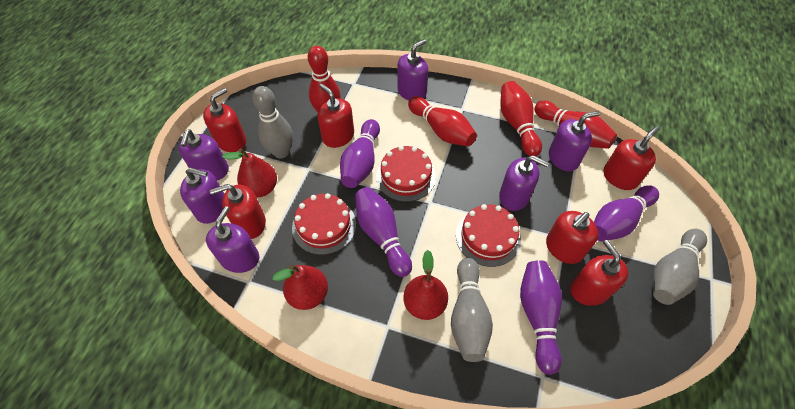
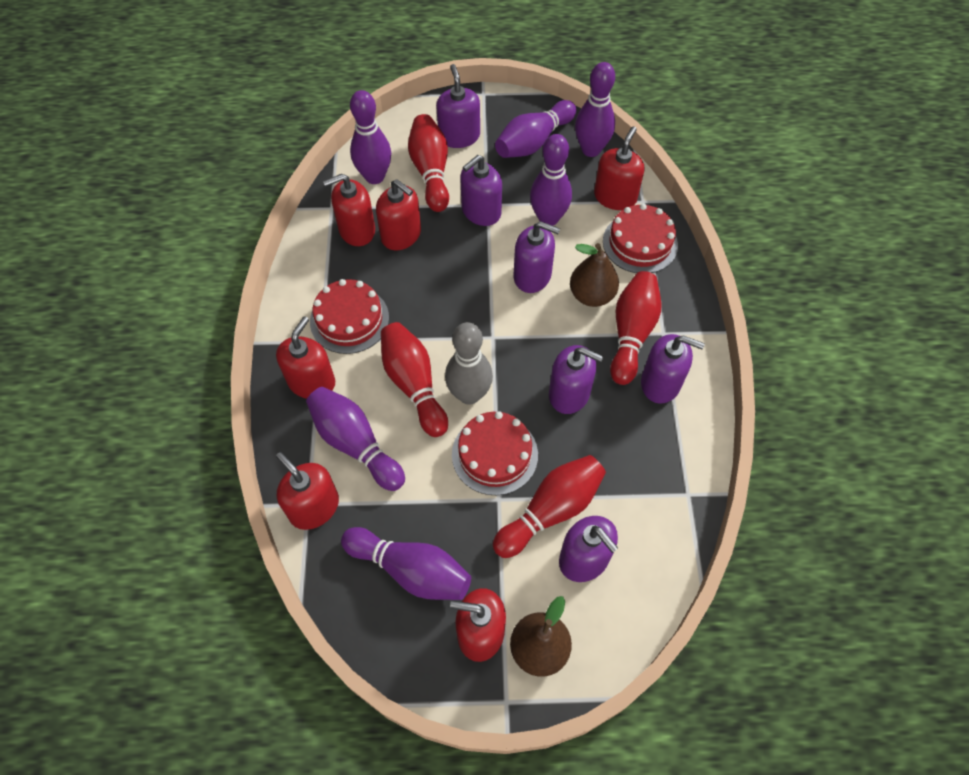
brown pear: none = 0 -> [510,596,572,677] [570,243,619,307] = 2
grey bowling pin: [252,86,293,158] [451,258,493,362] [652,229,707,305] = 3 -> [445,322,493,405] = 1
purple bowling pin: [340,119,380,188] [355,187,412,277] [520,260,562,375] [594,185,659,242] = 4 -> [306,387,405,491] [341,527,471,600] [350,90,391,184] [495,100,576,158] [530,134,572,226] [575,62,615,157] = 6
red pear: [222,148,277,197] [273,264,328,310] [403,250,448,320] = 3 -> none = 0

